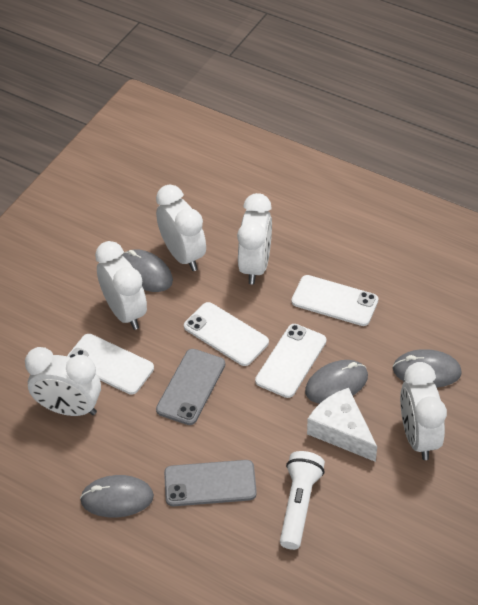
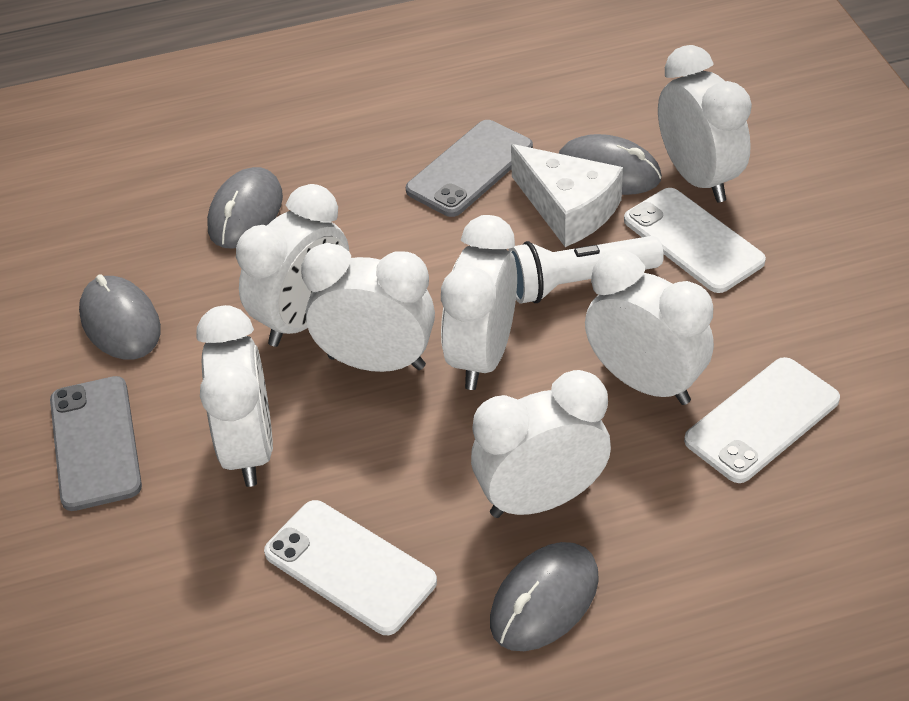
white clock: [25,347,101,416] [95,241,147,330] [156,185,206,271] [237,193,272,285] [400,362,447,460] = 5 -> [196,305,273,487] [236,184,349,347] [301,243,435,372] [441,215,517,390] [471,370,611,518] [585,250,714,405] [658,45,752,203] = 7
white phone: [67,334,154,395] [184,302,269,366] [255,324,326,398] [292,275,378,326] = 4 -> [264,500,437,635] [624,188,766,293] [684,357,840,483] = 3

